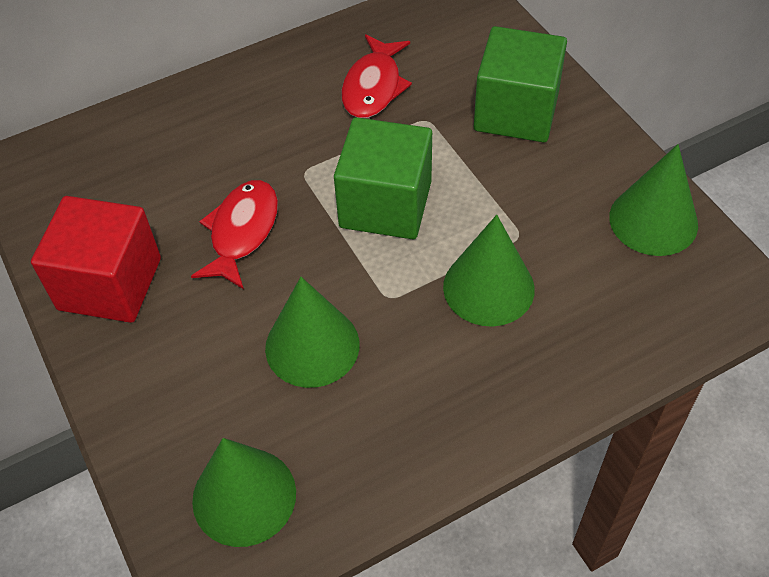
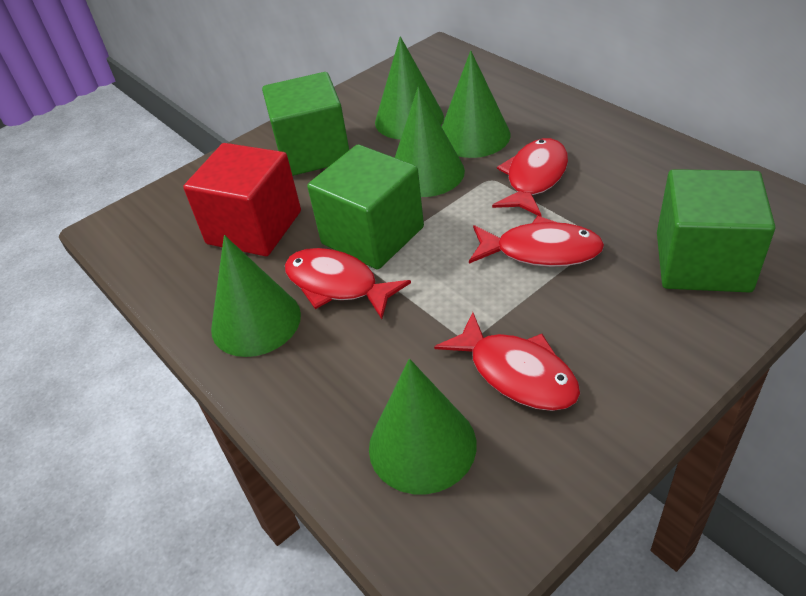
green cone: [192,438,296,547] [265,277,360,388] [443,215,535,327] [609,144,698,256] = 4 -> [211,235,301,357] [369,359,477,494] [375,36,444,140] [395,87,465,197] [442,51,511,158] = 5
green cube: [334,117,432,239] [474,26,567,143] = 2 -> [262,72,349,176] [307,144,424,270] [657,169,775,292] = 3
red fish: [191,180,278,289] [341,34,412,118] = 2 -> [285,248,411,319] [434,312,580,411] [469,216,604,267] [492,138,568,217] = 4

